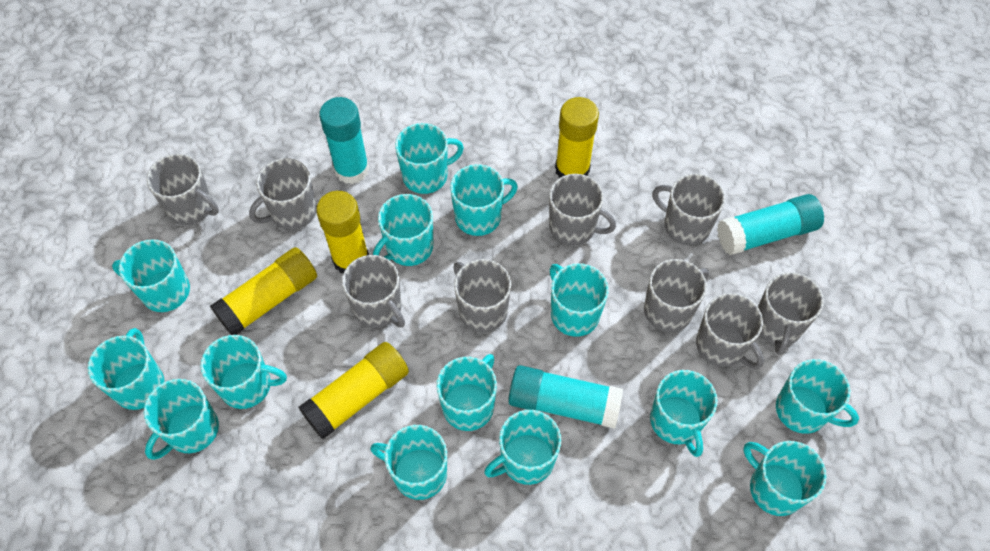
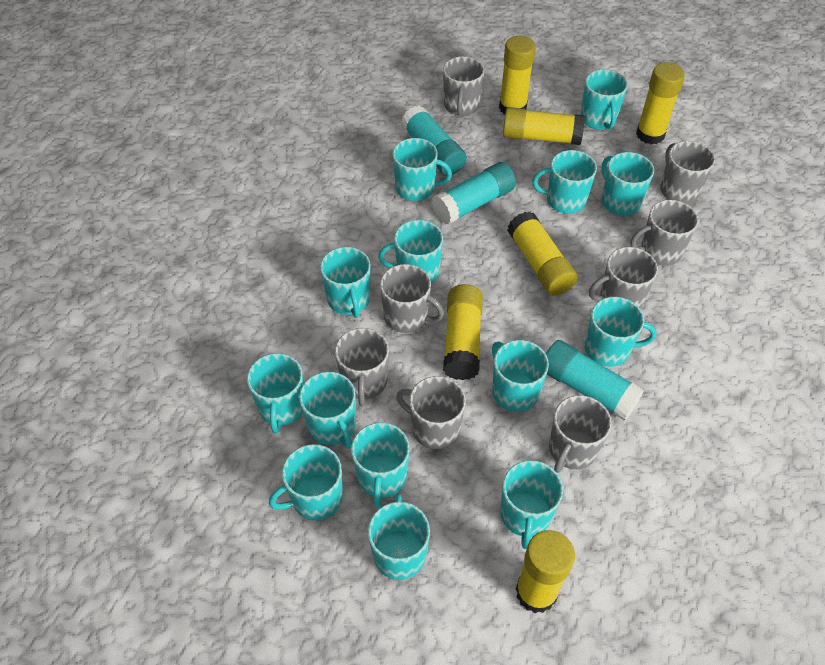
grey mug: [147,154,219,225] [249,158,317,230] [342,255,405,328] [453,259,511,332] [549,174,616,245] [644,259,709,332] [653,174,725,245] [696,293,764,369] [758,272,824,355] = 9 -> [335,328,389,406] [380,264,444,333] [396,376,466,450] [443,56,484,116] [549,395,612,473] [589,247,658,309] [630,200,698,266] [660,141,715,204] = 8
yellow glue stick: [210,247,317,335] [298,342,409,439] [316,191,369,273] [555,97,599,178] = 4 -> [443,284,483,380] [499,36,536,114] [503,107,585,145] [507,212,577,296] [516,530,575,613] [636,62,685,144] = 6

